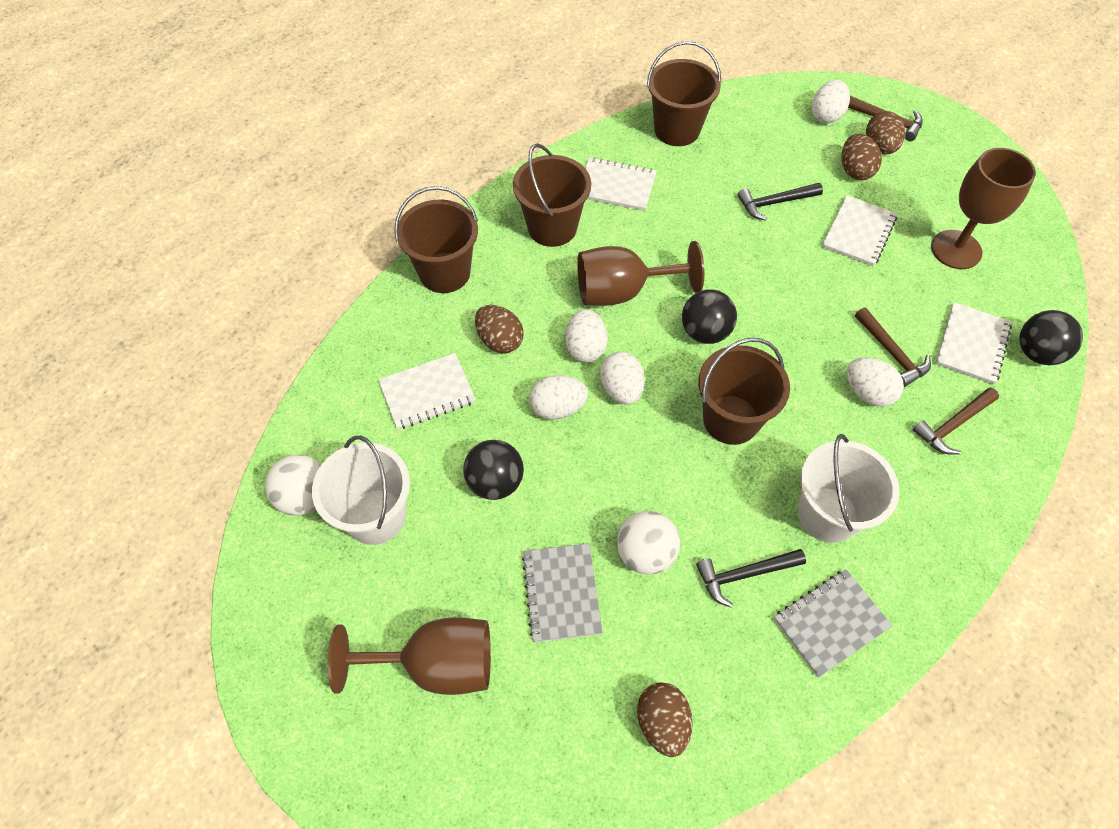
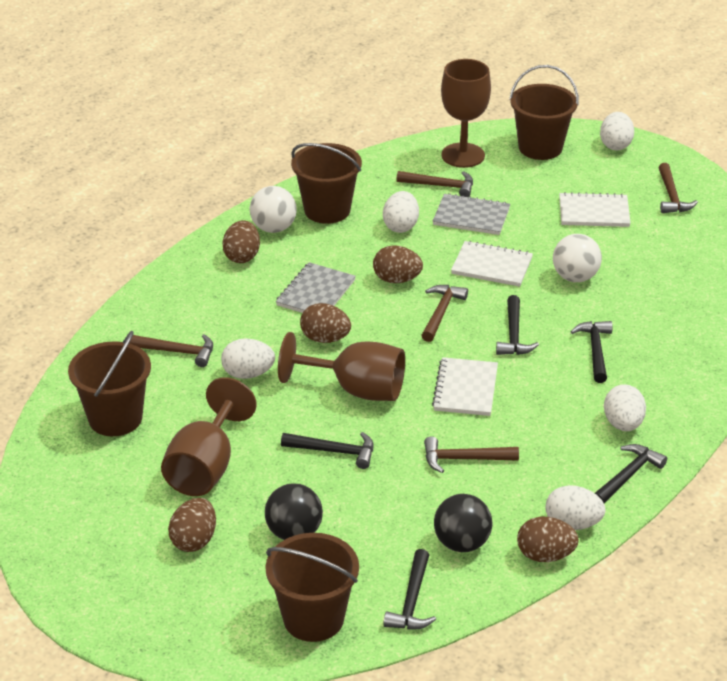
black ball: [463,440,524,500] [682,289,737,344] [1019,310,1083,365] = 3 -> [265,483,323,540] [434,494,492,552] = 2
black hammer: [696,549,806,608] [738,183,823,221] = 2 -> [281,432,374,469] [383,549,436,630] [496,295,539,355] [570,321,613,383] [595,444,667,503] = 5
brown egg: [475,305,524,354] [637,682,693,757] [841,134,882,180] [866,111,905,154] = 4 -> [168,498,216,552] [222,220,260,263] [300,303,351,343] [373,245,423,283] [517,517,579,562] = 5
brown hammer: [848,96,923,141] [855,307,931,387] [913,388,999,455] = 3 -> [129,334,213,367] [396,171,473,197] [421,285,468,342] [424,436,519,473] [658,163,698,213] = 5
white bucket: [312,435,410,545] [798,434,899,543] = 2 -> none = 0
white notebook: [378,353,476,430] [585,157,657,211] [822,195,897,266] [935,302,1012,384] = 4 -> [432,357,498,416] [451,241,533,287] [559,192,631,227] = 3

